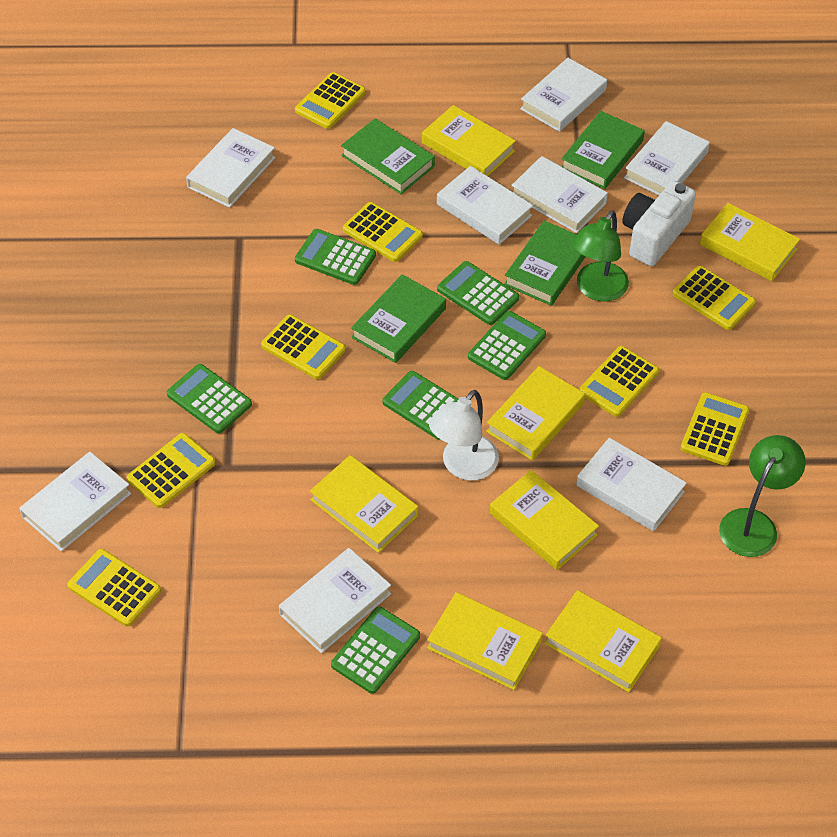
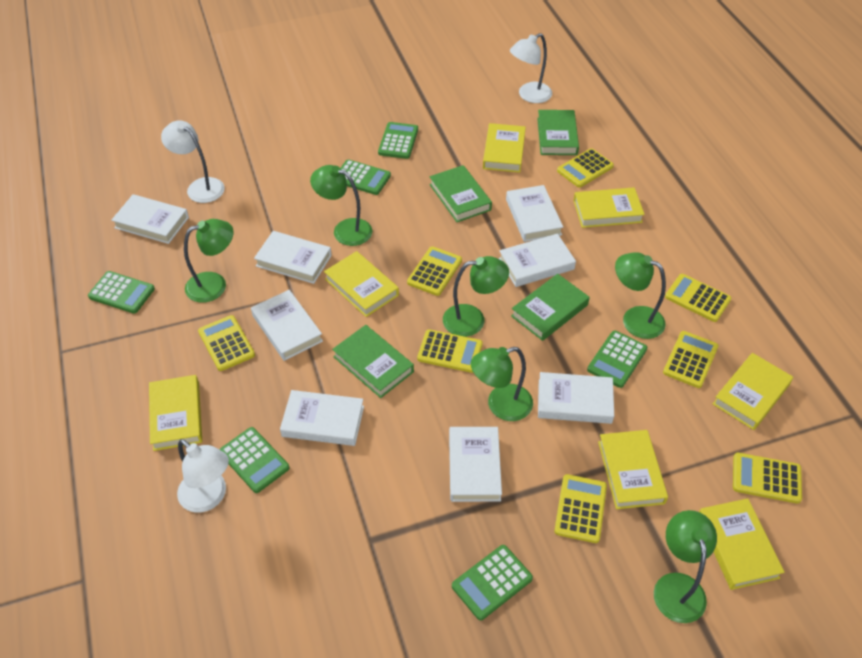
green lamp: [572,210,629,302] [719,435,806,557] = 2 -> [184,219,233,303] [310,165,372,246] [443,256,509,337] [471,347,533,421] [615,252,666,339] [654,510,717,623] = 6
white camera: [622,181,696,266] = 1 -> none = 0
white lamp: [429,390,499,480] = 1 -> [161,120,225,203] [177,439,229,513] [510,33,552,103] = 3

